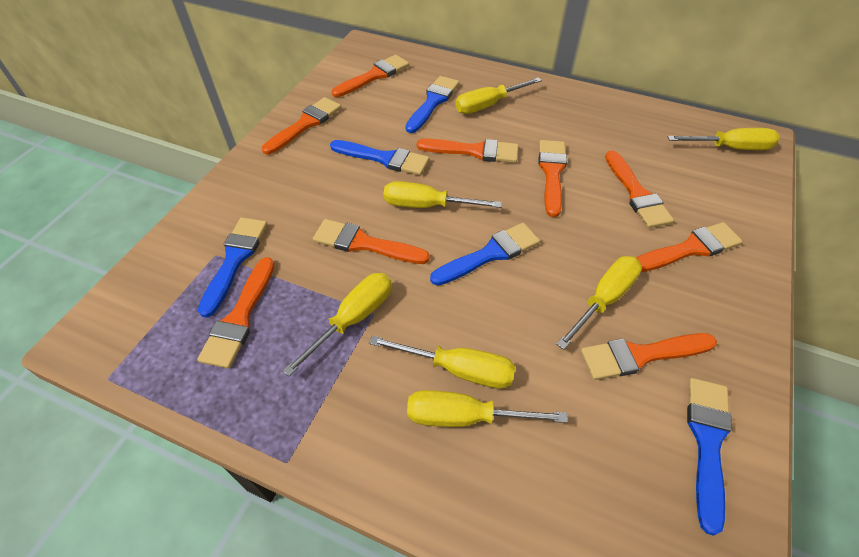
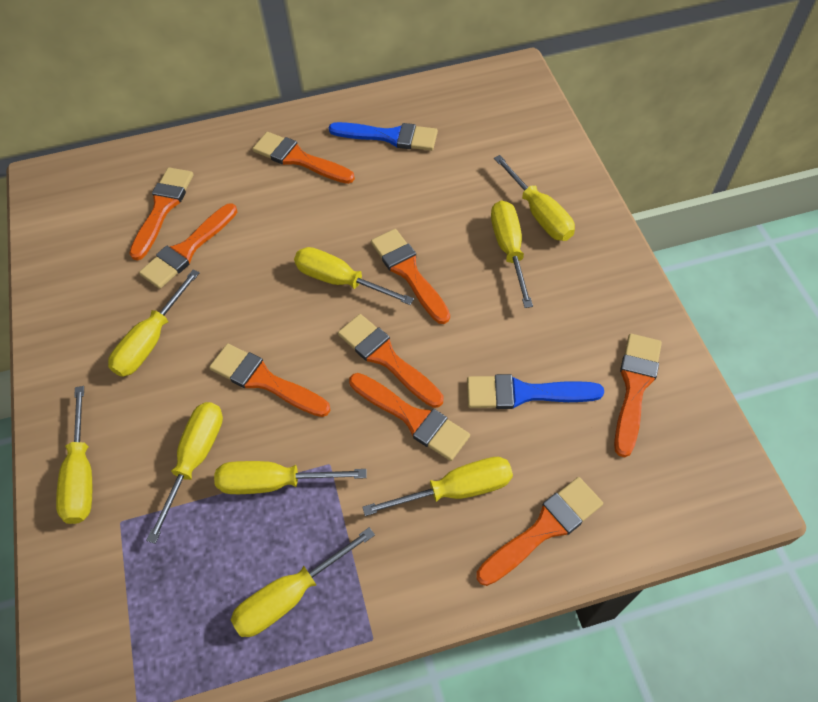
blue brush: [198,217,268,318] [330,140,429,175] [405,76,459,133] [430,223,540,286] [687,378,732,536] = 5 -> [329,122,438,151] [467,374,604,409] = 2
yellow screwdriver: [282,273,392,376] [369,336,516,389] [383,181,502,208] [407,390,568,427] [455,77,542,114] [556,256,642,350] [667,128,779,150] = 7 -> [56,386,92,524] [108,269,200,377] [146,402,223,544] [214,461,367,494] [230,527,375,637] [294,247,414,305] [363,457,513,516] [491,200,533,308] [494,155,575,241] = 9

